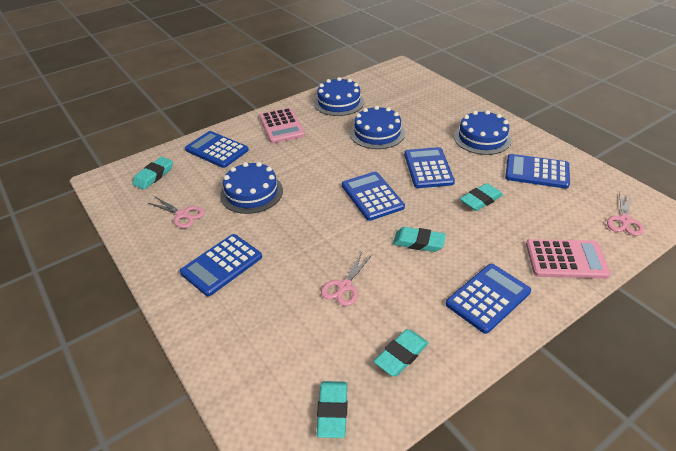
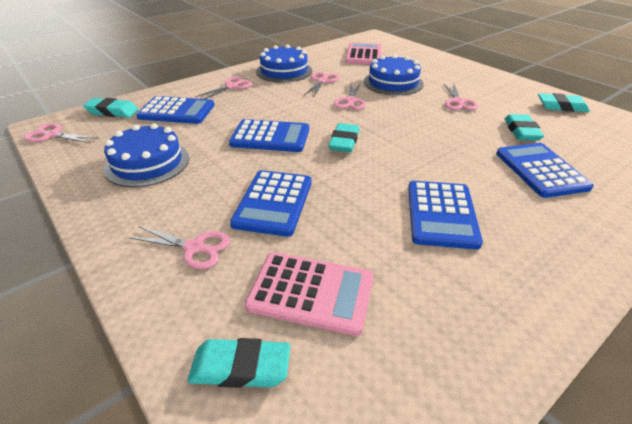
blue cake: [220,162,283,214] [314,77,365,116] [350,106,405,149] [454,110,512,155] = 4 -> [104,123,189,187] [256,45,312,83] [364,54,424,95] = 3
blue calculator: [180,234,262,296] [185,131,249,168] [342,172,405,221] [404,147,455,188] [446,264,531,334] [505,154,570,189] = 6 -> [136,96,214,124] [229,119,309,152] [230,170,312,237] [408,181,483,249] [496,143,594,198] = 5
pink scissors: [149,197,204,228] [321,252,373,306] [607,191,644,236] = 3 -> [24,123,98,143] [129,226,230,269] [195,77,252,99] [304,72,339,96] [334,83,366,110] [444,83,478,110] = 6

